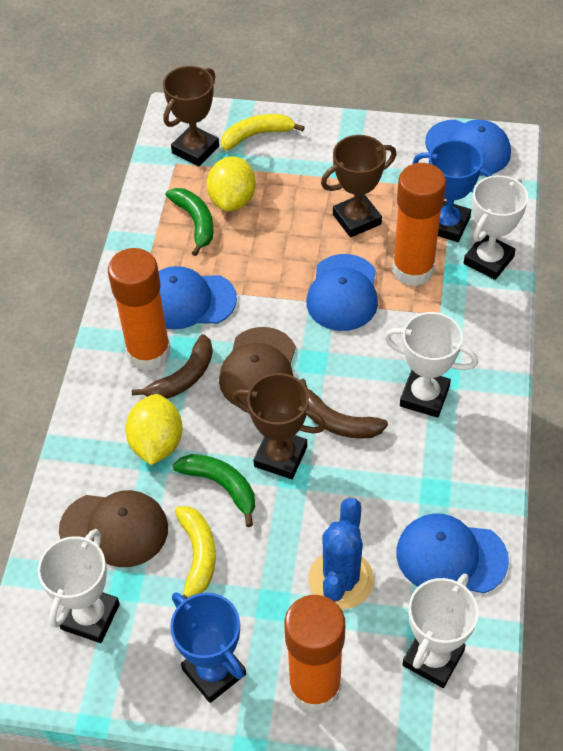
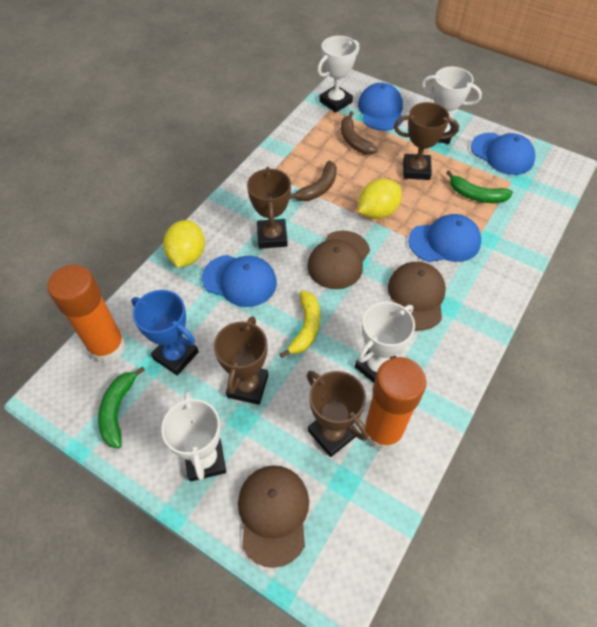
blue cactus: [308,498,374,609] = 1 -> none = 0
blue trophy: [170,592,246,703] [413,140,493,242] = 2 -> [131,290,199,375] = 1
brown cap: [59,490,168,567] [219,327,296,407] = 2 -> [238,465,309,568] [307,230,370,289] [388,262,446,330] = 3
brown trophy: [163,66,219,166] [232,373,326,479] [321,135,397,237] = 3 -> [214,316,268,405] [247,167,291,249] [307,371,368,457] [394,102,459,180] = 4
orange glue stick: [108,248,171,371] [284,595,345,713] [392,163,446,286] = 3 -> [48,265,126,364] [364,357,427,451] = 2
yellow banana: [175,506,216,599] [221,114,305,151] = 2 -> [280,291,320,358] = 1

